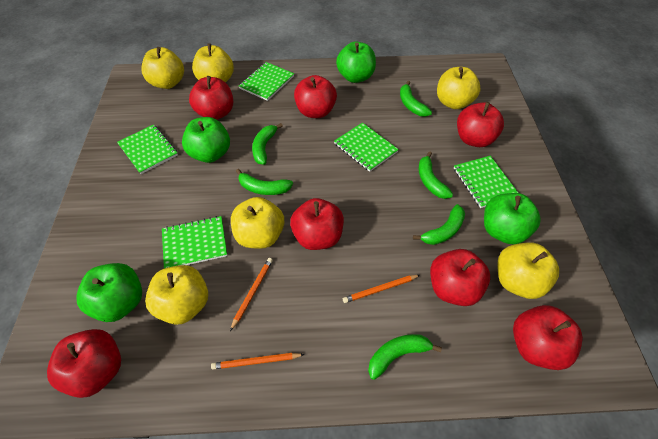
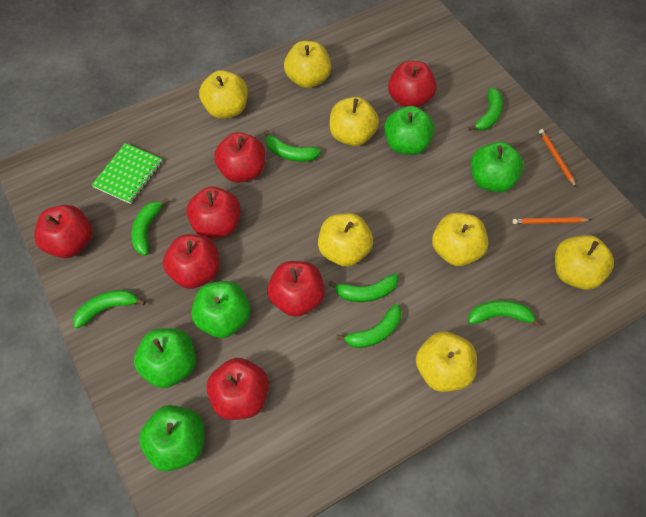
green apple: [76,263,142,322] [182,117,230,163] [336,42,376,83] [484,193,541,244] = 4 -> [134,328,196,388] [139,405,204,472] [191,281,251,338] [384,106,435,155] [471,142,524,192] = 5
green banana: [236,169,293,195] [252,123,283,165] [368,334,442,380] [400,81,432,117] [413,204,465,245] [419,151,453,199] = 6 -> [73,290,146,329] [131,198,169,255] [264,130,321,162] [328,274,398,302] [336,304,402,348] [468,88,503,131] [468,300,542,328] = 7
green notebook: [117,124,178,174] [162,216,227,269] [239,62,294,101] [334,123,399,172] [454,156,518,208] = 5 -> [92,143,163,204] = 1
orange pencil: [211,353,305,369] [230,258,273,331] [343,275,420,303] = 3 -> [512,217,591,224] [539,129,577,188] = 2
yellow apple: [141,47,184,89] [145,265,208,325] [192,43,234,83] [231,197,284,249] [437,67,480,109] [497,242,559,299] = 6 -> [199,70,248,119] [284,41,331,88] [318,213,373,267] [329,97,379,146] [416,332,477,392] [432,213,488,266] [555,235,614,290] = 7

